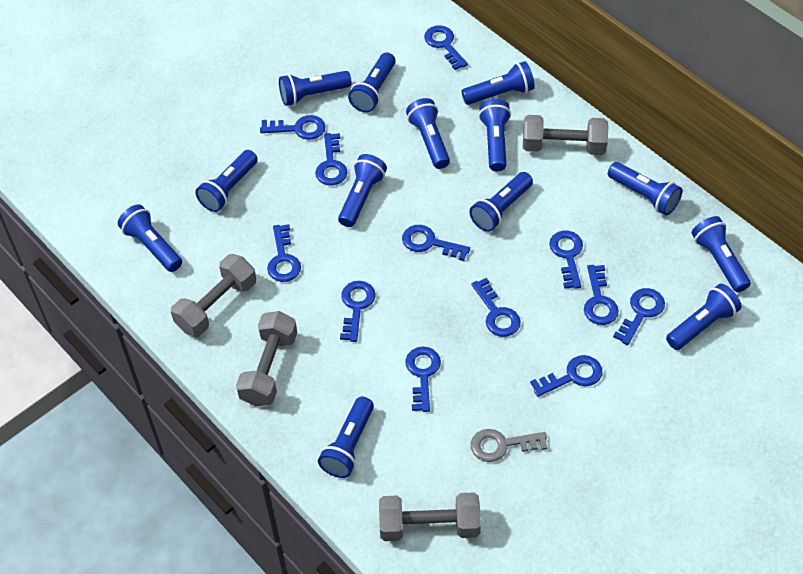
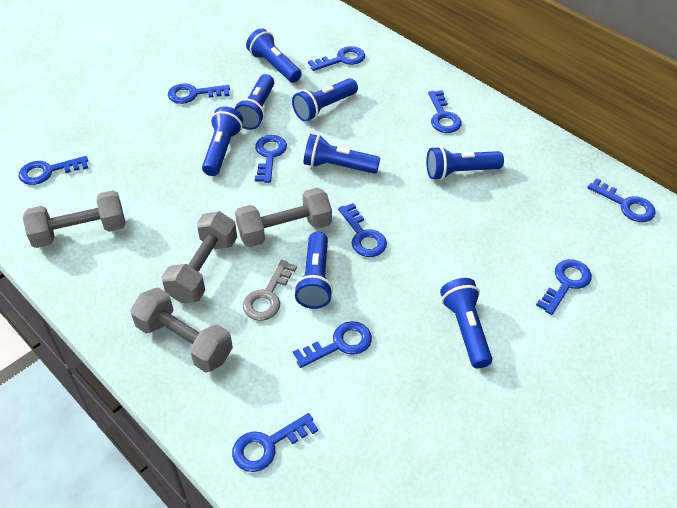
blue flashlight: [118,204,182,272] [195,150,258,212] [279,71,352,106] [318,397,374,478] [338,154,387,227] [348,52,396,112] [406,98,450,169] [461,61,535,105] [470,172,533,232] [479,99,511,171] [608,162,682,215] [666,284,741,350] [692,216,751,292] = 13 -> [202,106,243,176] [234,74,274,130] [246,28,302,83] [292,78,358,122] [294,232,333,309] [304,134,380,174] [426,146,504,180] [440,278,492,368] = 8
blue key: [260,115,326,140] [267,224,301,282] [315,133,347,186] [340,281,376,342] [402,225,470,261] [405,347,441,412] [424,25,468,70] [471,278,521,337] [530,355,602,397] [549,231,583,289] [584,265,619,325] [613,288,665,345] = 12 -> [19,156,88,185] [168,83,230,104] [232,413,318,472] [255,135,287,183] [293,321,372,368] [308,46,365,71] [338,203,387,257] [428,90,462,133] [536,259,592,315] [587,178,656,222] = 10

